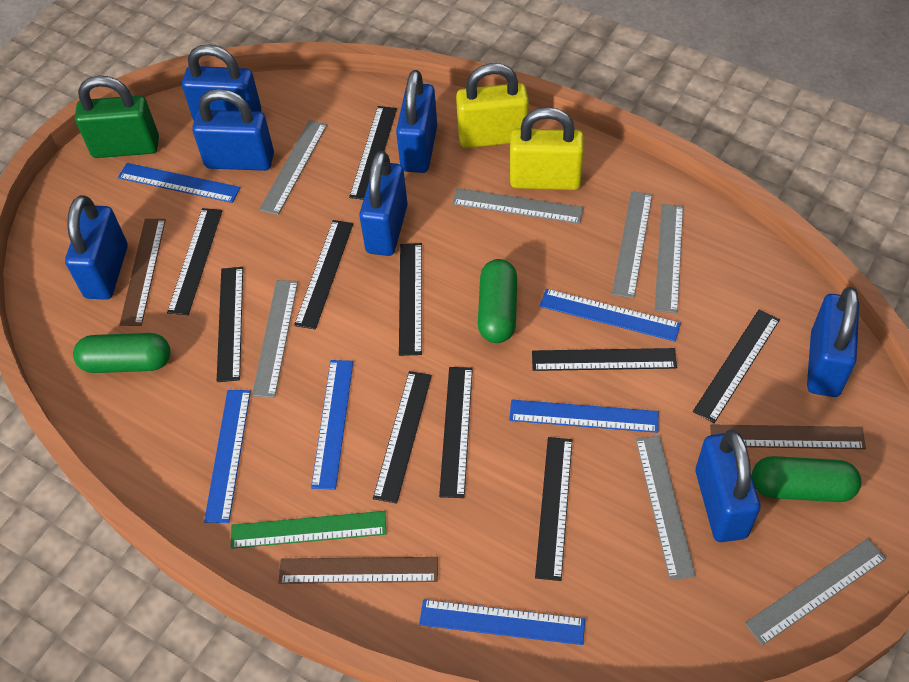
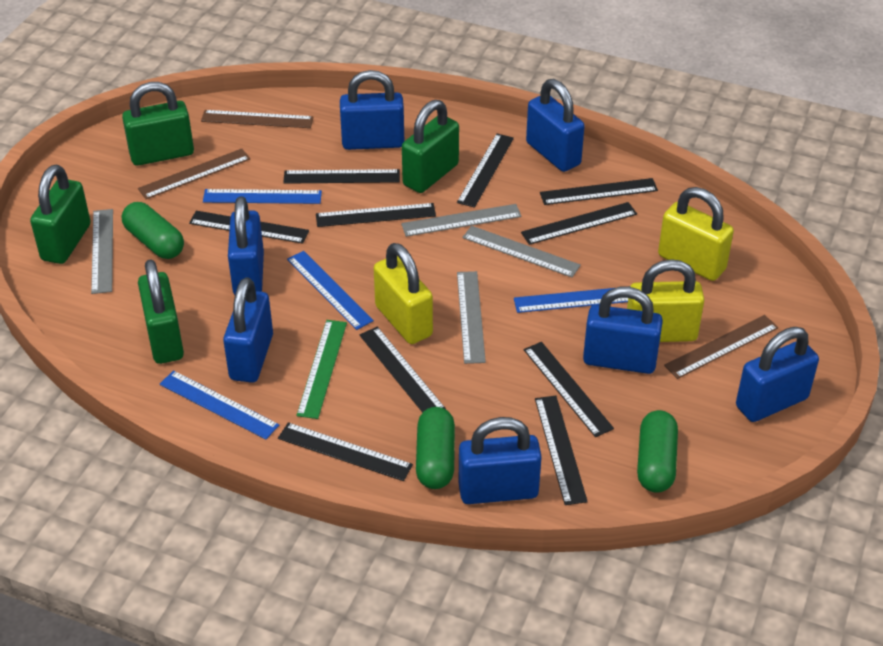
blue ruler: [118,163,240,203] [204,390,251,523] [311,360,353,490] [419,599,585,645] [509,400,659,433] [540,289,681,342] = 6 -> [160,370,279,439] [203,189,322,204] [287,251,374,330] [514,286,630,313] = 4
green padlock: [75,76,159,158] = 1 -> [30,165,90,264] [122,82,194,166] [138,259,184,364] [402,100,459,193] = 4
grey ruler: [252,280,298,397] [259,120,327,215] [452,188,584,224] [612,191,652,298] [636,436,696,580] [654,204,683,313] [744,538,887,646] = 7 -> [91,209,113,294] [401,204,522,237] [457,271,486,364] [462,226,581,277] = 4
yellow padlock: [456,63,529,148] [510,107,584,190] = 2 -> [374,243,433,344] [627,259,705,342] [658,187,734,281] = 3

